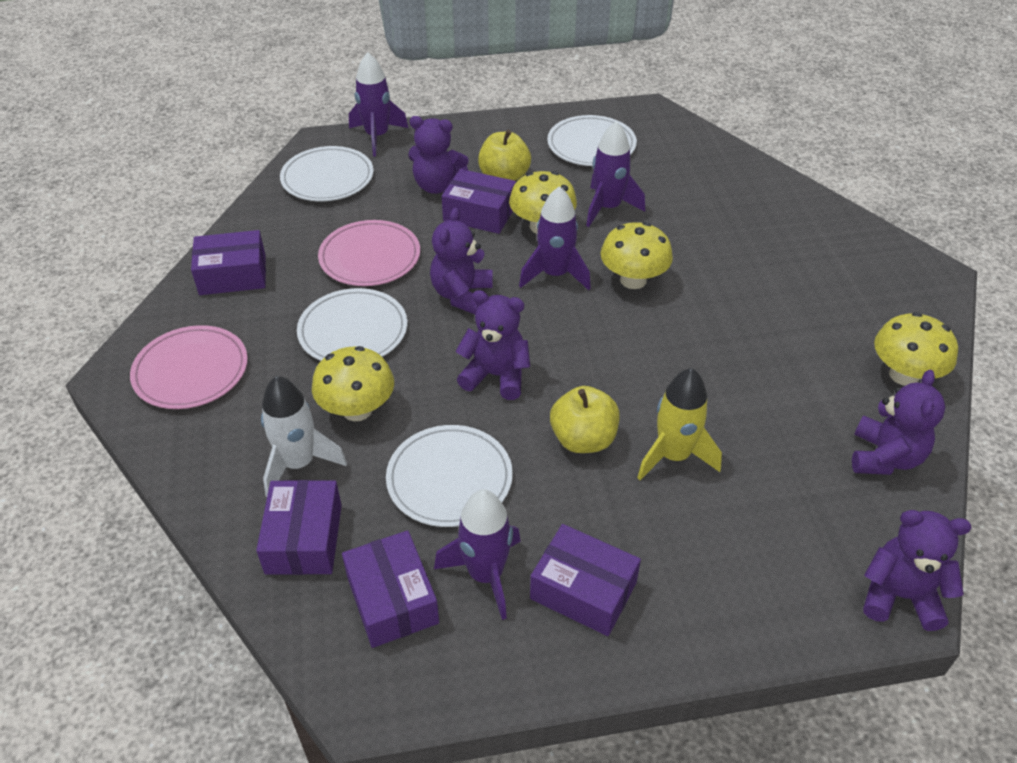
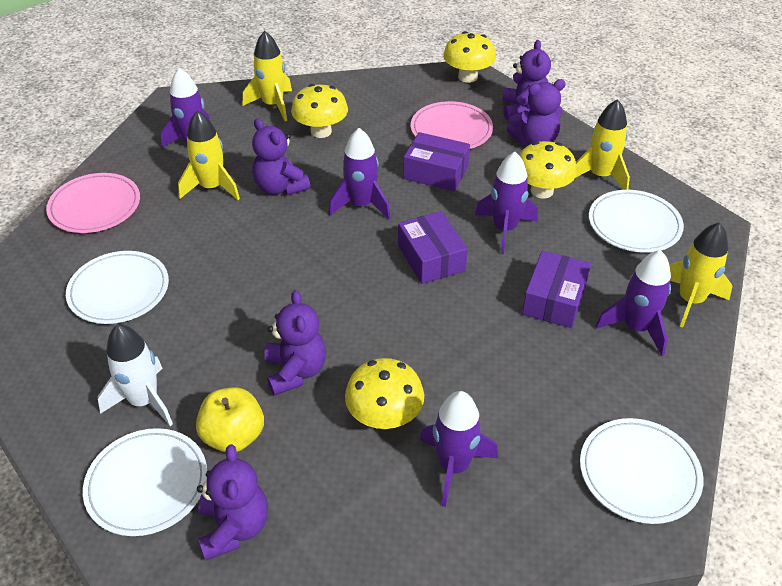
purple box: [191,230,266,295] [256,480,342,575] [342,530,439,648] [442,169,516,234] [530,524,641,636] = 5 -> [398,211,468,284] [403,132,470,191] [522,251,591,328] = 3
purple rocket: [349,52,408,157] [434,489,521,620] [519,186,591,290] [586,121,645,227] = 4 -> [161,68,210,147] [328,128,391,219] [420,391,498,507] [475,152,538,254] [595,250,671,356] = 5
yellow apple: [478,130,531,181] [550,386,620,453] = 2 -> [196,387,264,452] = 1
yellow rocket: [637,368,722,480] = 1 -> [178,111,240,200] [243,31,292,121] [575,99,630,190] [669,222,732,328] = 4

